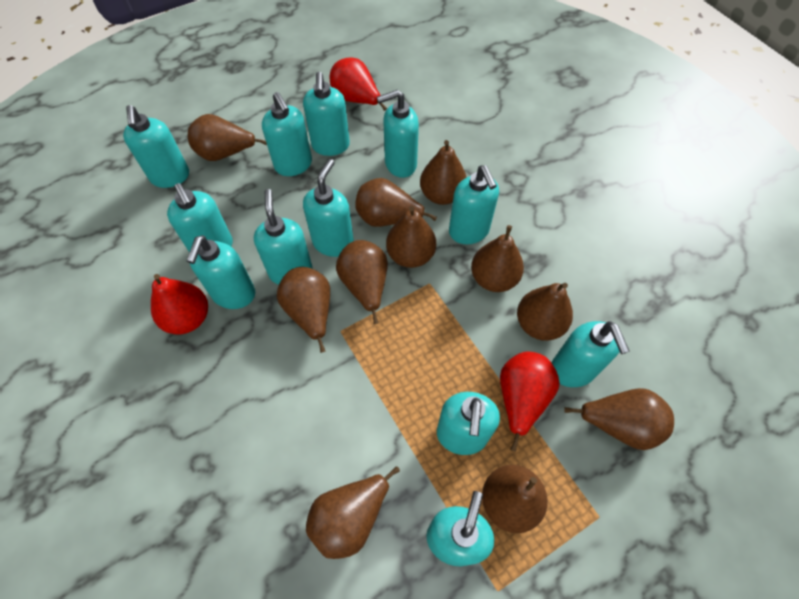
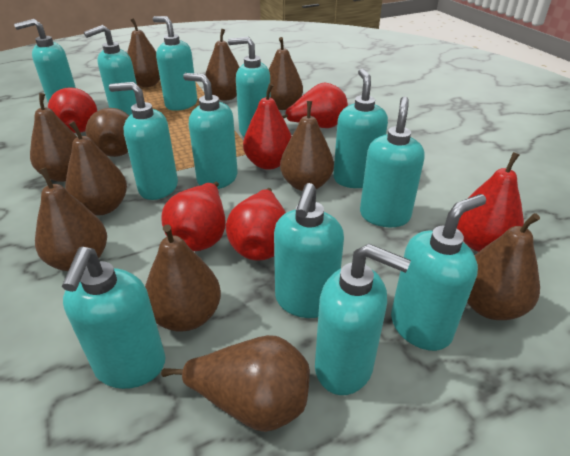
red pear: [151,274,208,334] [330,57,387,111] [500,352,560,452] = 3 -> [48,87,97,133] [161,182,225,251] [226,188,286,261] [243,83,292,170] [282,83,348,128] [457,152,524,252] = 6

